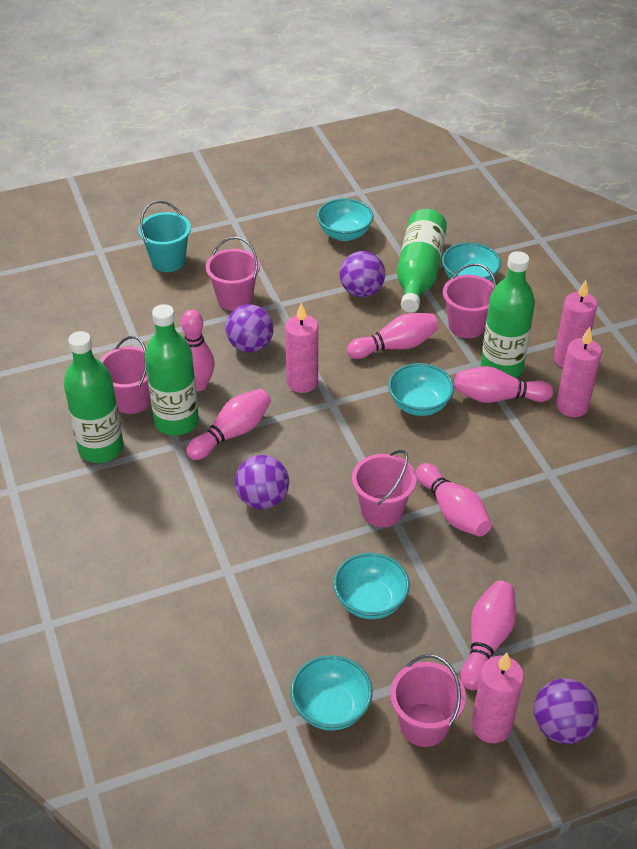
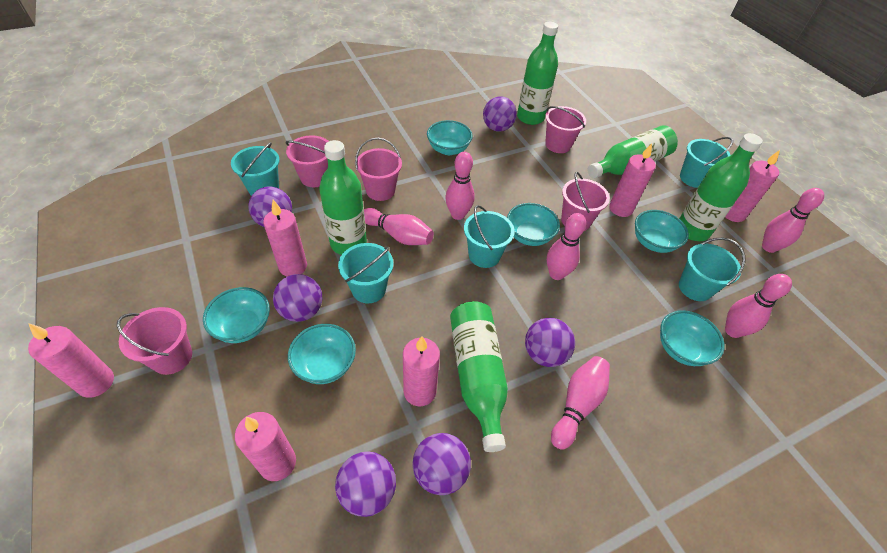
green bottle: [64,331,124,463] [145,304,199,435] [397,209,447,313] [481,251,535,378] = 4 -> [319,140,367,255] [450,301,508,452] [517,22,558,125] [588,125,678,178] [679,133,763,241] = 5
pink candle: [285,303,318,393] [471,653,524,743] [554,280,597,367] [556,327,602,417] = 4 -> [28,323,114,398] [235,412,296,481] [263,200,307,276] [403,336,440,406] [609,143,656,217] [725,150,780,222] = 6
purple ball: [225,304,274,352] [235,455,289,509] [340,251,385,297] [534,678,599,744] = 4 -> [248,187,292,227] [273,274,323,322] [335,451,396,517] [413,433,471,495] [483,96,517,132] [525,318,575,367] = 6
turquoise bowl: [290,655,373,730] [317,198,373,241] [333,553,410,619] [388,363,454,416] [442,242,501,281] = 5 -> [203,287,270,343] [288,324,356,384] [427,120,473,155] [507,203,560,246] [635,210,689,253] [660,310,725,366] = 6
turquoise bucket: [138,200,191,272] = 1 -> [231,142,280,196] [338,243,393,303] [464,205,515,268] [679,238,745,301] [680,137,733,188] = 5

